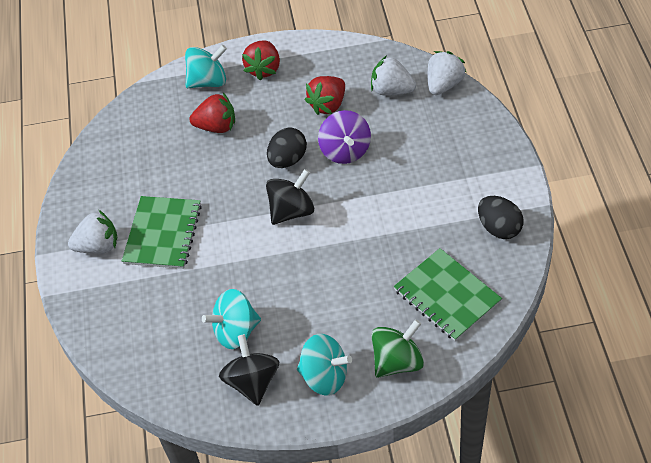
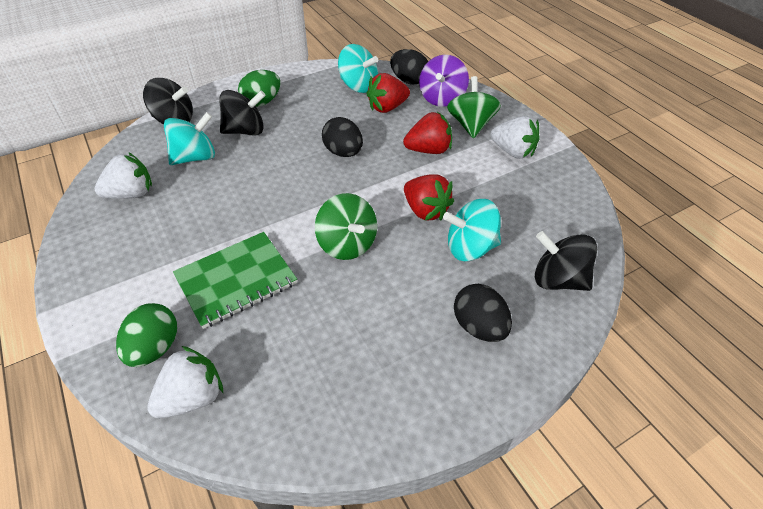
black egg: [267,128,307,168] [478,196,524,239] = 2 -> [322,117,363,157] [390,49,428,85] [454,284,512,342] = 3
black spinning top: [219,334,280,406] [266,169,314,225] = 2 -> [143,78,193,124] [219,90,266,135] [535,231,597,291] = 3
green egg: none = 0 -> [116,303,177,367] [238,70,280,107] = 2
green notebook: [122,196,202,269] [394,248,502,341] = 2 -> [173,232,297,329] = 1
green spinning top: [371,319,424,378] = 1 -> [315,193,377,260] [447,76,501,138] = 2

